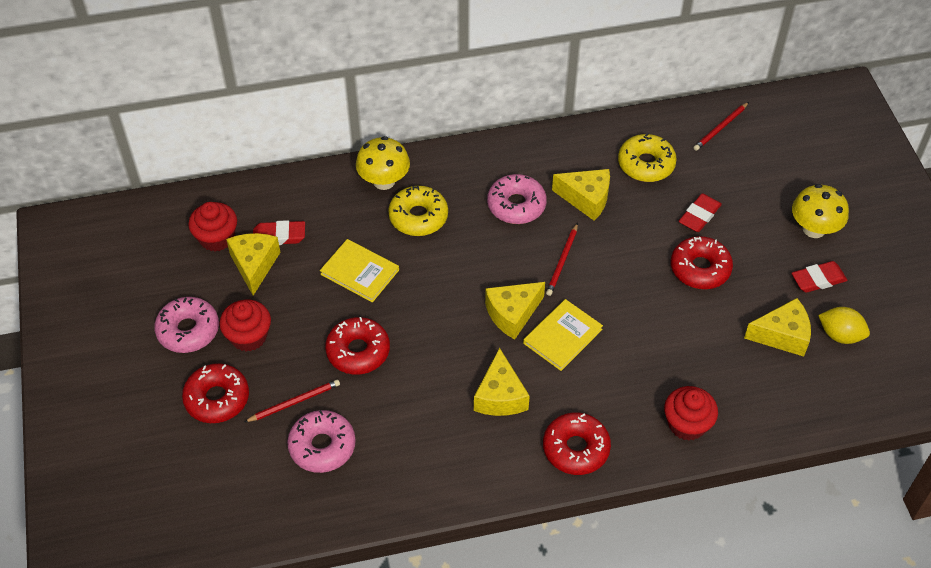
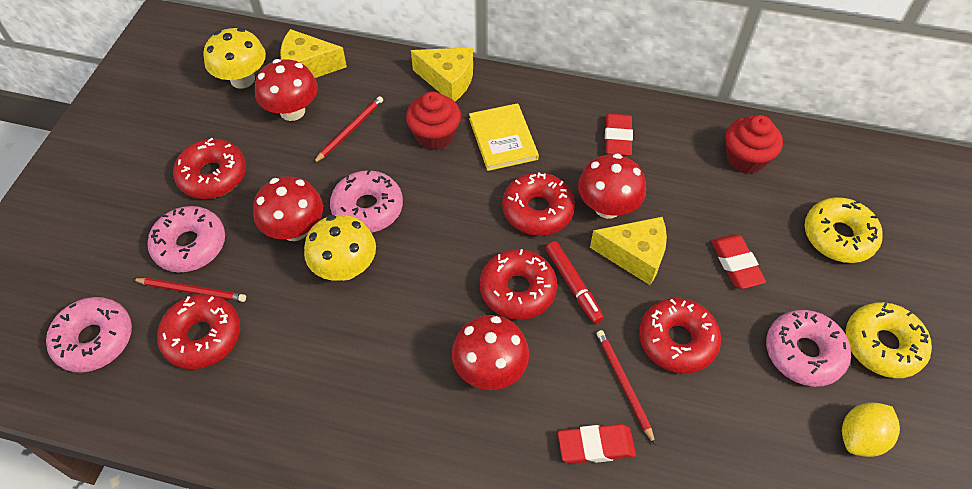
pink donut: [154,297,219,353] [287,410,356,473] [487,174,547,224] = 3 -> [46,297,132,373] [148,206,225,272] [330,170,403,233] [766,310,851,387] = 4
red cupcake: [188,202,237,252] [219,300,271,351] [664,386,718,441] = 3 -> [406,91,461,150] [726,115,783,174] = 2
red donut: [182,363,249,423] [325,317,390,375] [543,412,611,475] [671,236,733,289] = 4 -> [157,294,240,369] [173,138,246,199] [480,249,557,320] [502,172,575,236] [639,298,721,374] = 5
red marker: none = 0 -> [546,241,604,324] = 1
red mushroom: none = 0 -> [253,176,323,241] [255,59,318,121] [452,315,529,390] [578,154,646,219] = 4
yellow book: [320,239,399,303] [523,299,603,371] = 2 -> [469,103,539,171] = 1
yellow cheese: [226,233,280,296] [474,348,530,416] [485,282,545,340] [552,169,610,221] [744,298,811,357] = 5 -> [280,29,347,78] [411,47,473,101] [590,217,667,285] = 3

